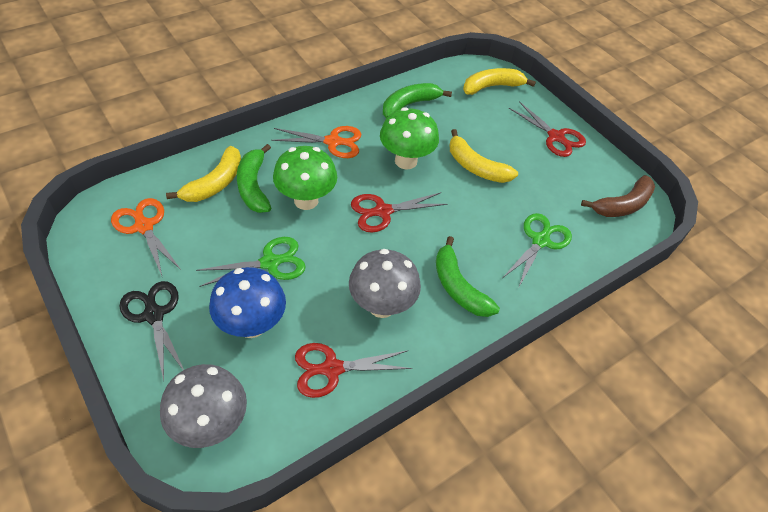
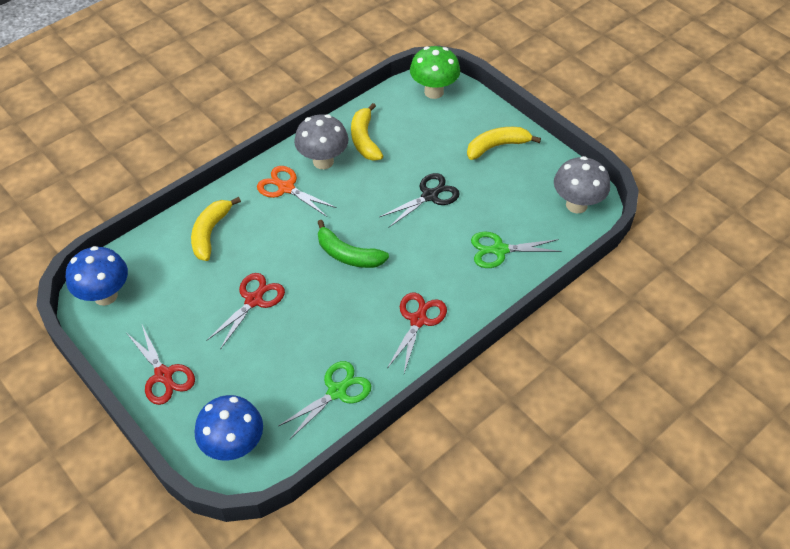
blue mushroom: [209,267,286,338] = 1 -> [66,246,128,306] [194,395,263,461] = 2
brown banana: [581,175,655,217] = 1 -> none = 0
green banana: [237,144,271,213] [383,83,452,118] [436,236,500,317] = 3 -> [317,220,389,268] = 1
green mushroom: [273,146,337,210] [380,107,439,169] = 2 -> [410,46,460,99] = 1
orange scissors: [111,198,181,276] [271,126,361,158] = 2 -> [257,166,337,217] = 1

